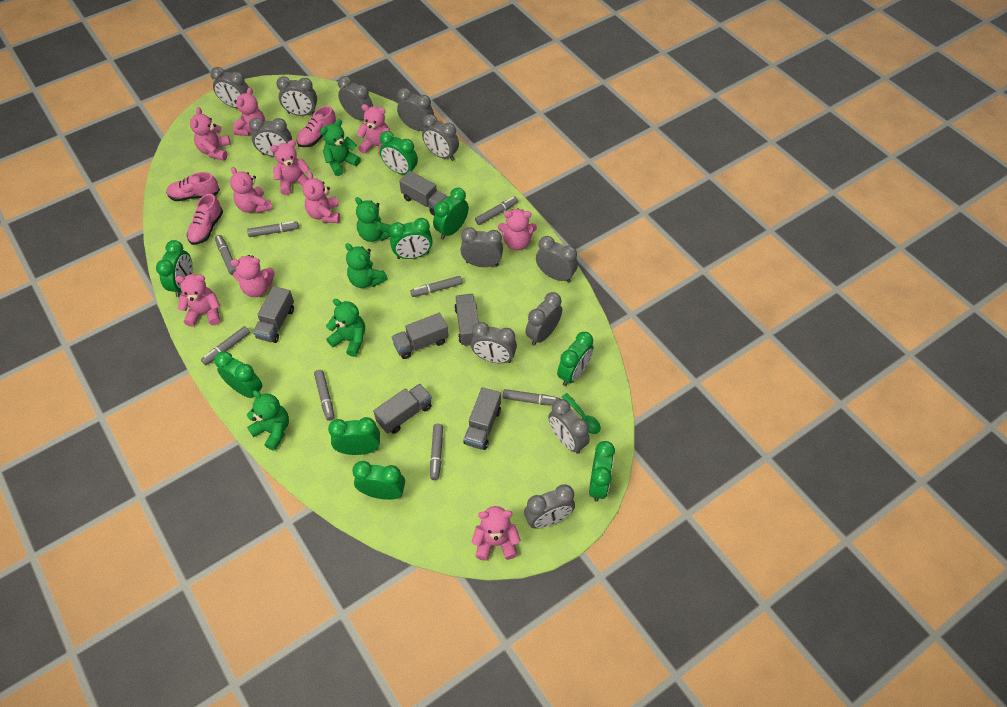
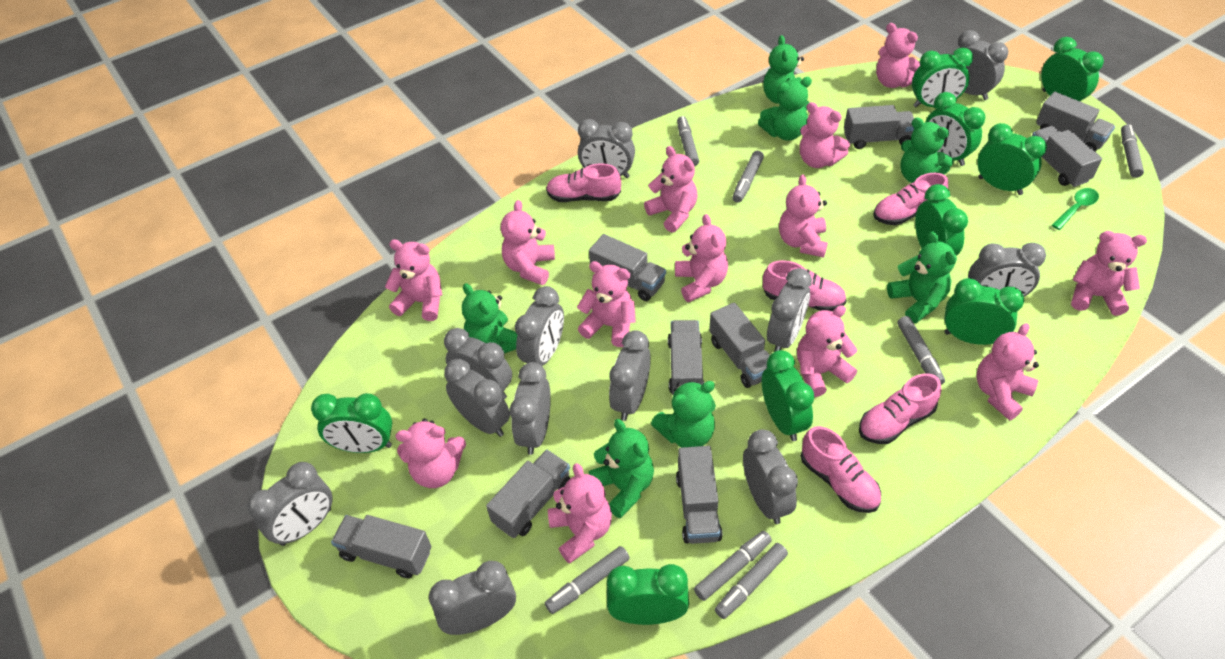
green teddy bear: [247,390,289,451] [320,119,361,176] [326,299,365,357] [345,243,388,288] [355,197,391,242] = 5 -> [462,283,517,353] [589,419,654,519] [651,381,716,447] [758,77,812,141] [763,35,804,104] [887,231,957,323] [900,118,953,183] = 7
grey marker: [201,326,250,365] [215,235,236,275] [247,221,299,237] [314,370,334,421] [410,276,462,297] [430,424,443,480] [475,197,518,225] [503,389,560,406] = 8 -> [545,546,630,614] [677,116,699,166] [694,531,772,601] [715,543,788,619] [732,151,764,203] [897,316,945,385] [1121,125,1144,178] = 7
grey truck: [253,286,294,343] [373,384,432,434] [392,313,449,359] [399,171,448,215] [454,294,479,346] [463,387,501,450] = 6 -> [331,515,431,578] [486,449,571,538] [589,234,666,301] [668,320,704,395] [676,446,723,544] [709,302,770,388] [844,105,915,149] [1032,126,1102,187] [1036,92,1115,152] = 9
pink shoe: [166,172,220,201] [187,194,223,245] [297,106,336,147] = 3 -> [546,163,621,202] [762,260,847,311] [801,426,881,513] [859,374,941,444] [873,173,948,225] = 5
pink teddy bear: [175,274,220,327] [190,107,231,160] [230,167,273,213] [230,255,275,297] [233,87,265,136] [270,140,310,195] [303,172,340,223] [357,104,390,157] [472,506,521,561] [498,209,537,250] = 10 -> [385,240,442,321] [396,418,466,488] [501,200,555,285] [548,463,612,564] [577,261,636,347] [644,146,697,232] [675,214,728,302] [779,174,828,258] [797,305,857,397] [800,102,850,168] [876,23,920,88] [976,323,1039,421] [1071,231,1147,316] = 13

